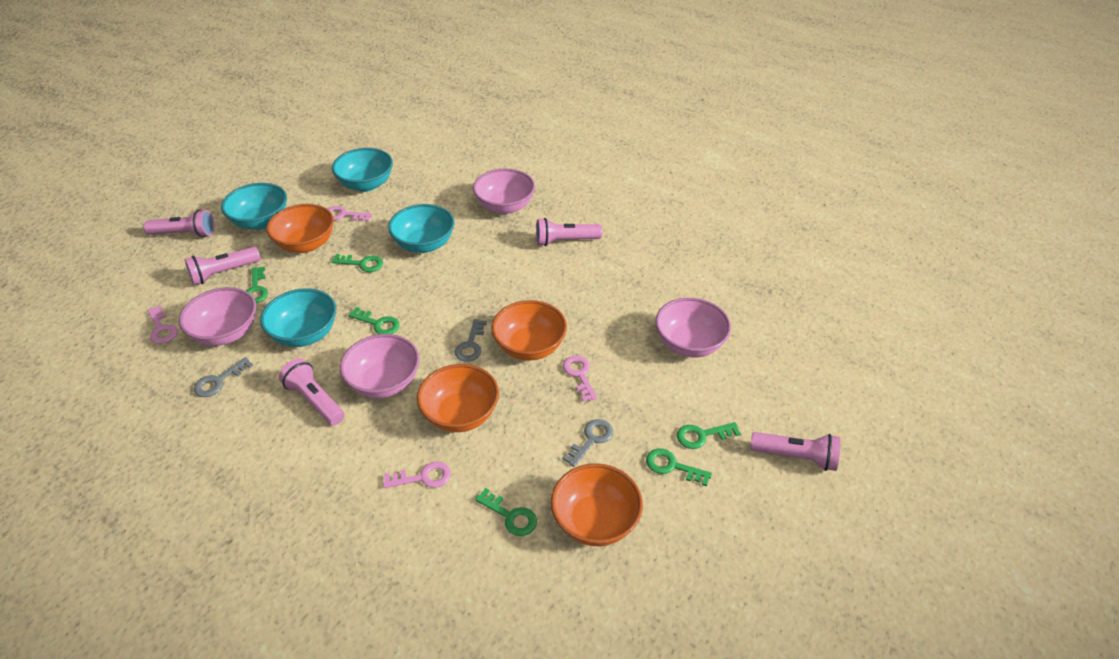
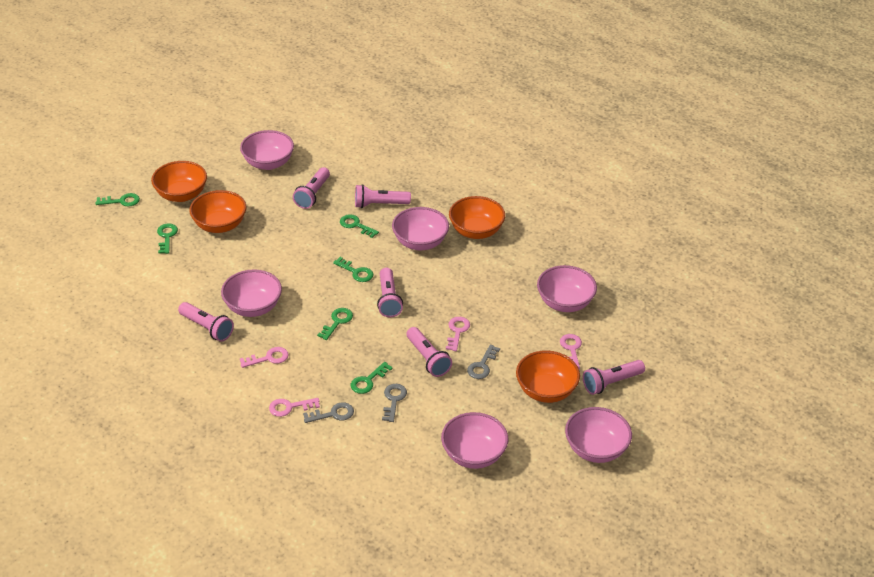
pink bowl: [179,287,256,346] [340,334,420,398] [473,169,535,214] [655,298,731,357] = 4 -> [221,269,282,317] [240,130,294,170] [392,207,449,250] [441,412,508,469] [537,265,597,312] [565,407,632,463] = 6
pink flashlight: [143,210,215,238] [185,247,261,285] [279,358,345,426] [536,218,602,246] [750,432,840,471] = 5 -> [178,302,234,342] [293,167,330,209] [355,184,411,208] [377,268,403,317] [406,327,452,377] [583,360,645,395] = 6
turquoise bowl: [221,183,287,230] [260,288,336,347] [332,148,393,192] [388,204,454,253] = 4 -> none = 0

